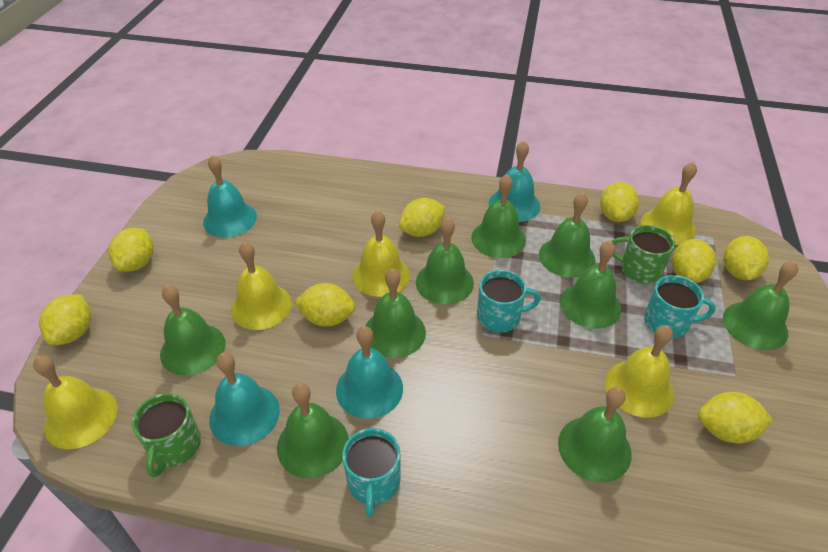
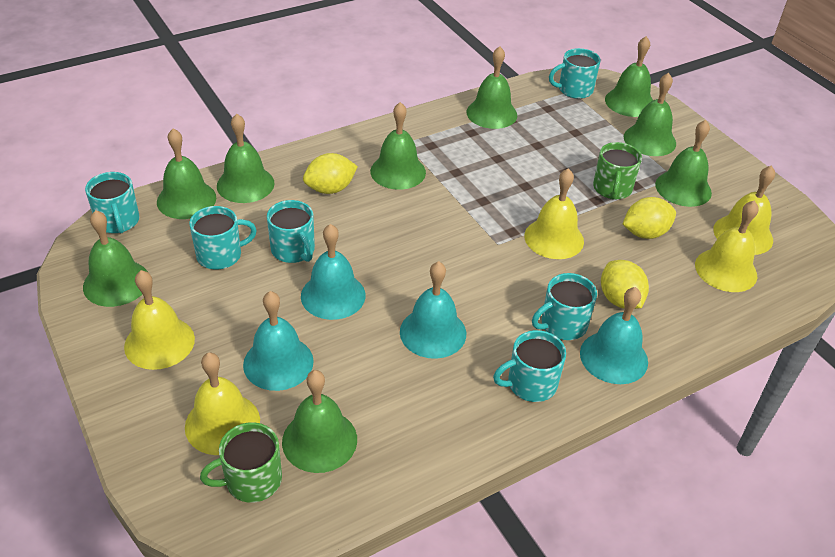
turquoise mug: [342,428,400,518] [477,270,541,333] [644,275,716,338] = 3 -> [85,172,140,233] [189,206,257,269] [267,200,315,263] [493,330,566,402] [532,273,597,340] [549,48,601,99] = 6
yellow lemon: [39,294,91,345] [108,228,153,272] [294,283,356,327] [399,198,445,237] [600,182,639,222] [672,239,716,283] [698,392,773,443] [723,236,769,280] = 8 -> [303,153,358,194] [601,260,649,309] [623,197,676,239] = 3

